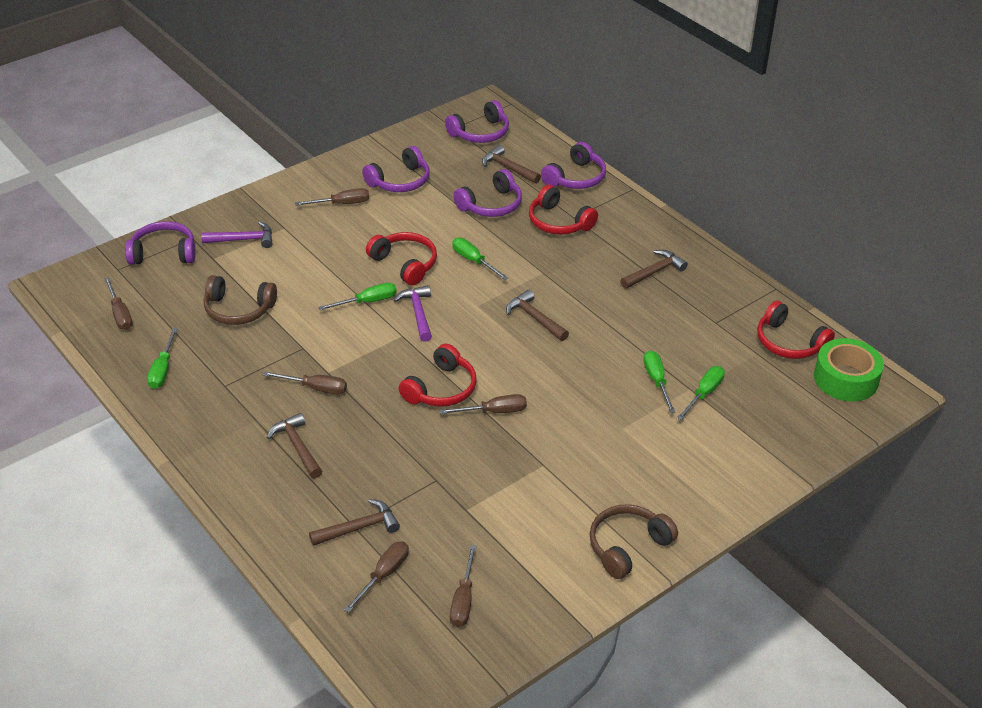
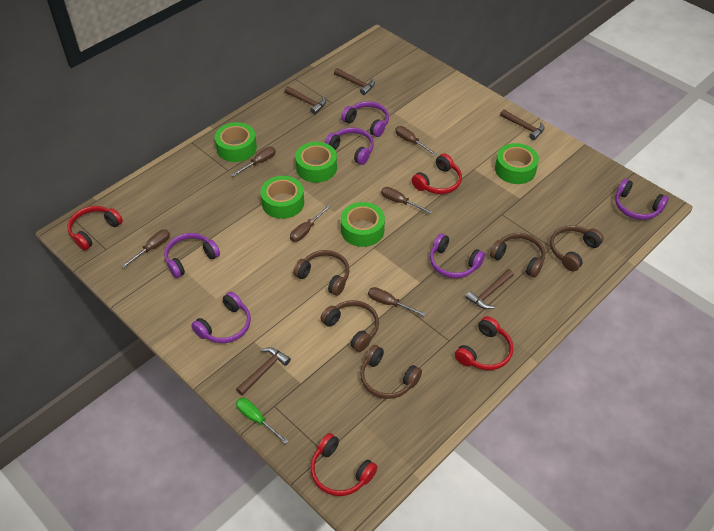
brown headphones: [204,275,277,325] [590,504,678,579] = 2 -> [293,250,350,296] [320,300,379,352] [360,345,422,399] [490,233,545,278] [550,225,604,271] = 5
green screwdriver: [147,328,178,389] [318,283,397,310] [452,238,508,280] [643,351,675,413] [677,366,725,420] = 5 -> [236,398,288,444] = 1
green tape: [814,338,884,401] = 1 -> [215,122,257,162] [260,176,304,219] [295,142,337,183] [341,202,385,247] [495,143,539,184] = 5
purple hammer: [201,222,272,248] [394,285,432,342] = 2 -> none = 0
purple headphones: [125,221,196,265] [362,146,429,192] [445,100,509,143] [454,169,522,217] [541,142,606,189] = 5 -> [164,233,220,278] [191,292,251,343] [325,128,374,165] [341,101,389,137] [430,233,485,278] [615,179,669,220] = 6

